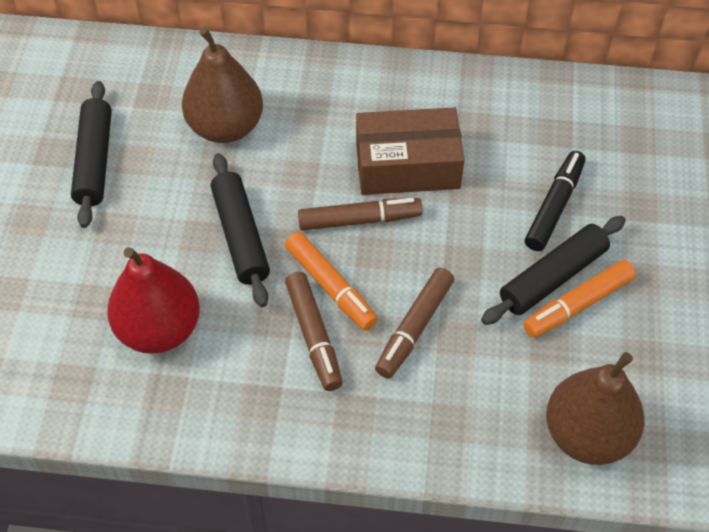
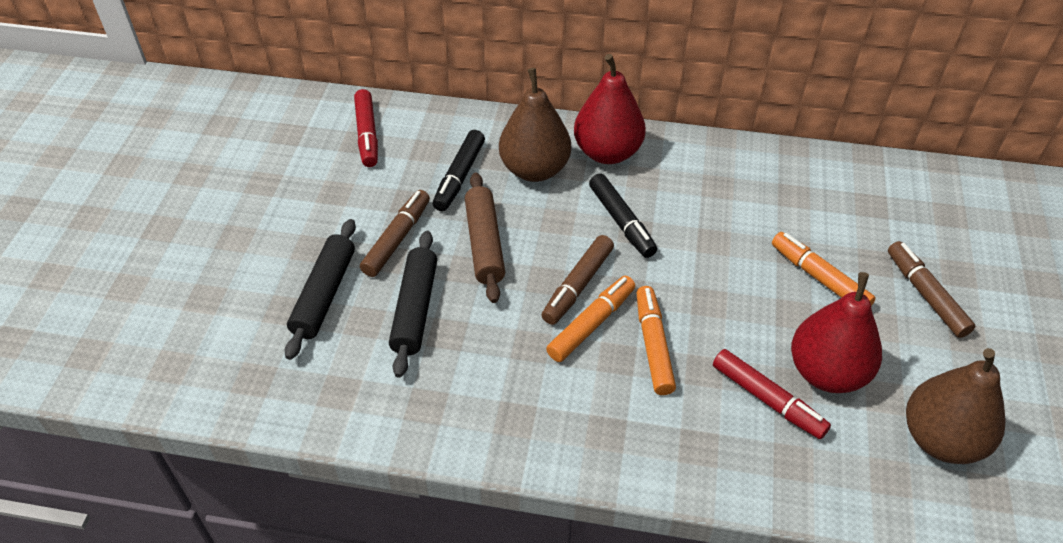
black marker: [525,151,585,251] = 1 -> [432,130,485,211] [589,173,657,258] = 2
black rolling pin: [71,81,112,228] [211,153,270,307] [481,216,626,325] = 3 -> [285,219,356,360] [389,231,437,378] = 2
brown box: [356,107,464,195] = 1 -> none = 0
brown rolling pin: none = 0 -> [465,172,505,303] = 1
orange marker: [285,232,378,331] [523,260,636,338] = 2 -> [546,276,635,362] [636,286,676,395] [772,232,875,306] = 3
red marker: none = 0 -> [354,89,378,167] [713,349,831,439] = 2
red pear: [107,247,200,354] = 1 -> [574,54,646,164] [791,272,882,393] = 2

